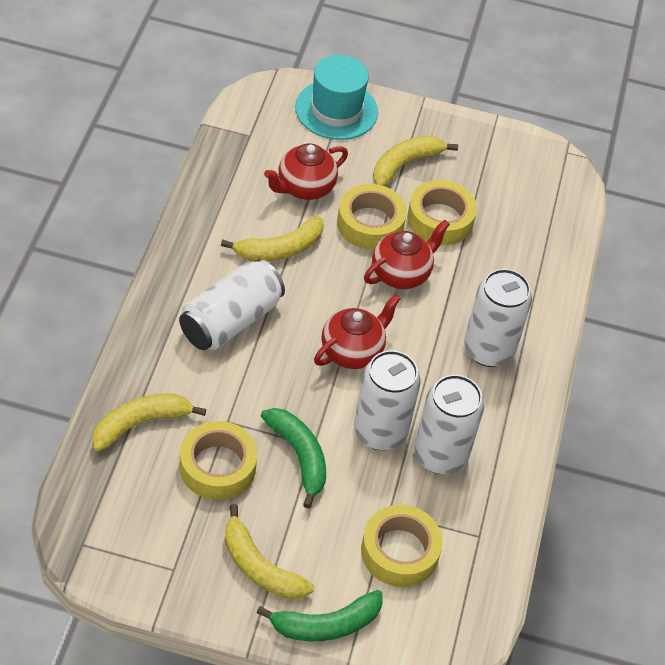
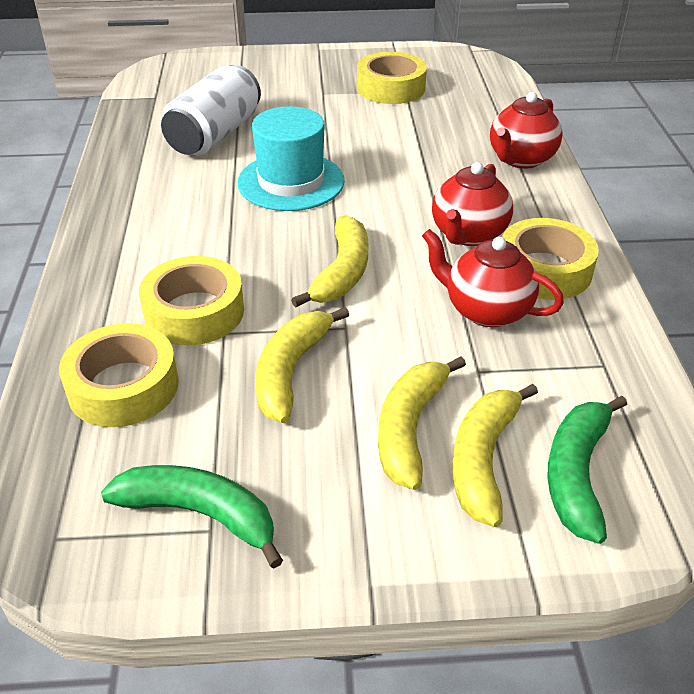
white can: [179,259,285,350] [354,350,421,450] [414,375,484,474] [464,269,532,367] = 4 -> [161,65,261,156] = 1

